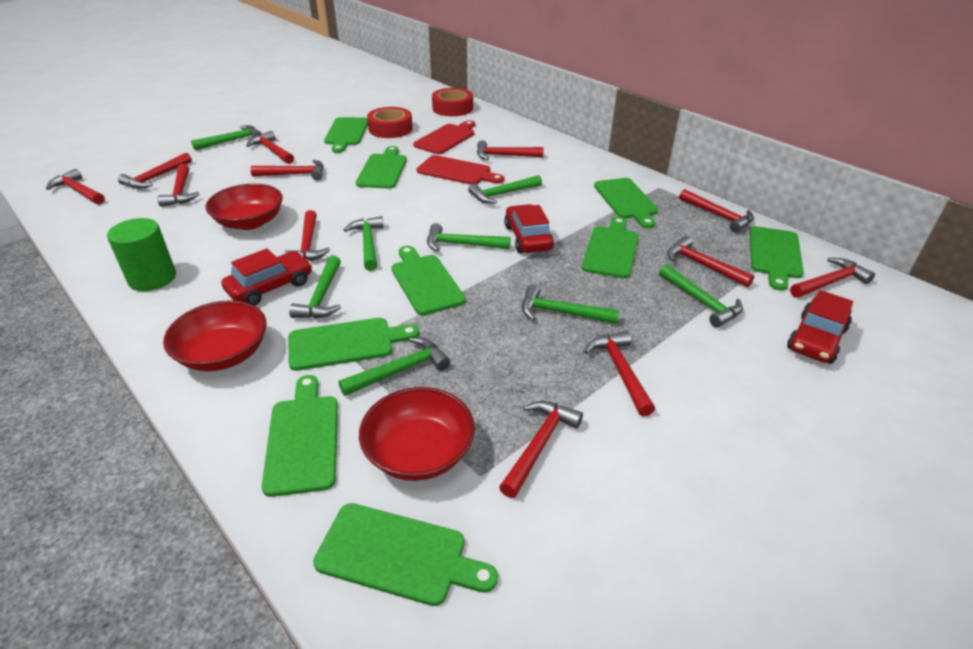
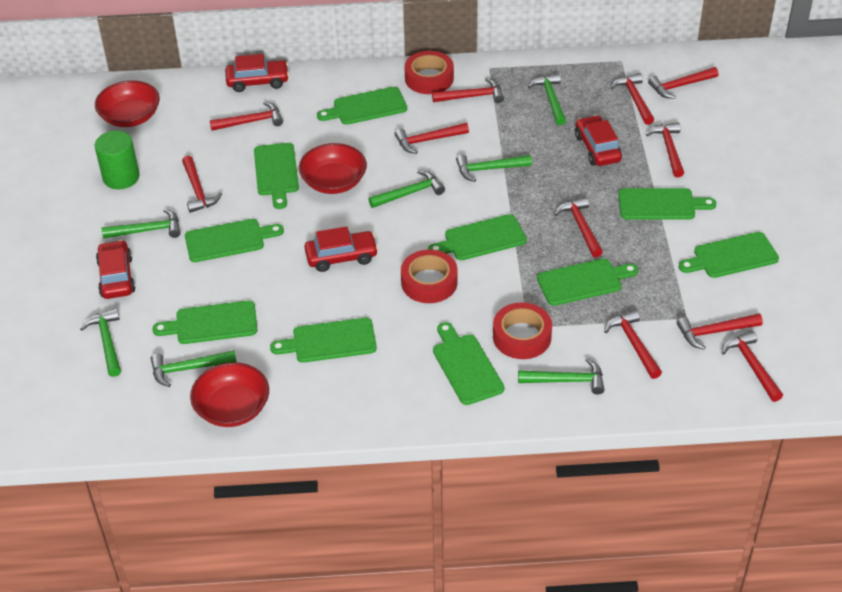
green cutting board: [262,375,338,497] [288,318,420,371] [313,503,498,606] [324,117,368,153] [356,146,407,189] [392,246,466,315] [582,217,639,278] [594,178,658,228] [750,226,804,291] = 9 -> [152,300,257,344] [185,219,284,262] [254,143,299,209] [270,318,377,363] [317,87,407,125] [428,214,527,260] [433,322,504,405] [537,259,638,306] [618,188,716,220] [679,232,779,278] = 10
green hammer: [191,125,262,150] [289,256,341,318] [338,337,450,396] [343,216,384,271] [427,223,511,252] [468,175,542,204] [522,285,619,324] [659,264,743,328] = 8 -> [80,308,121,377] [102,209,181,239] [151,350,237,387] [369,170,445,208] [456,154,532,182] [518,358,604,395] [528,73,566,125] = 7
red car: [221,248,312,306] [504,204,554,253] [787,290,854,364] = 3 -> [96,240,135,299] [225,54,289,92] [304,226,379,272] [575,115,622,166] = 4
red cutting board: [413,120,475,154] [417,155,505,185] = 2 -> none = 0
red hammer: [46,169,105,205] [118,153,192,189] [157,164,200,207] [246,131,294,164] [251,160,324,181] [285,210,330,261] [477,140,544,160] [499,401,583,498] [584,331,655,417] [667,236,754,287] [679,189,754,233] [790,258,875,298] = 12 -> [182,156,222,213] [209,102,283,131] [395,123,469,154] [432,78,504,103] [555,197,603,257] [604,310,662,379] [611,73,654,125] [646,122,684,177] [648,67,718,99] [677,313,763,350] [722,331,783,402] = 11
red tape: [367,107,413,138] [432,88,473,116] = 2 -> [401,250,457,303] [404,51,454,94] [493,302,552,359] = 3

